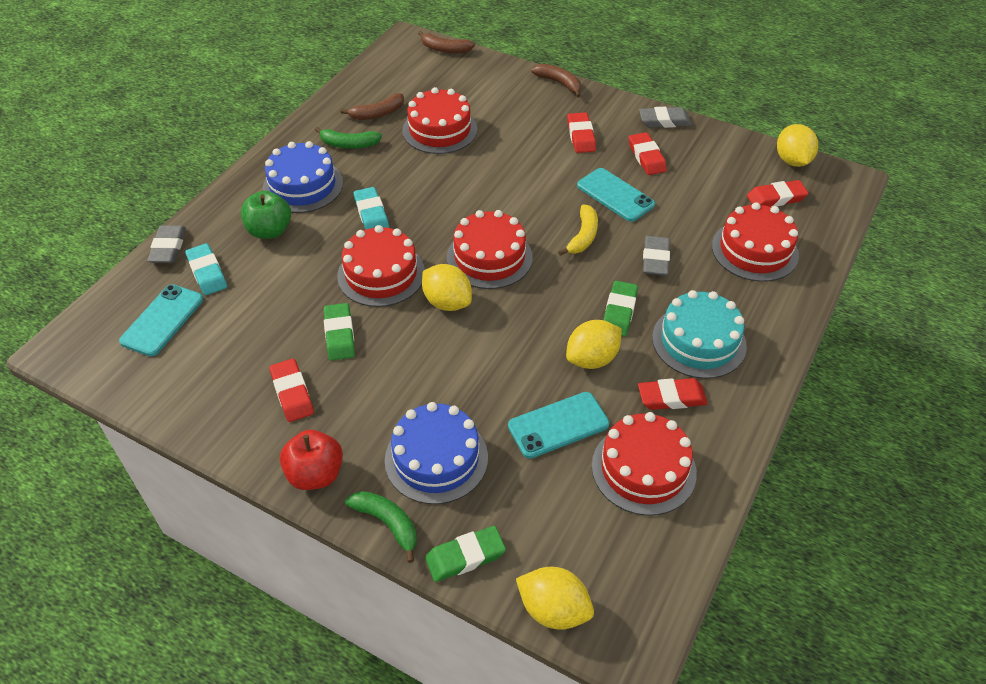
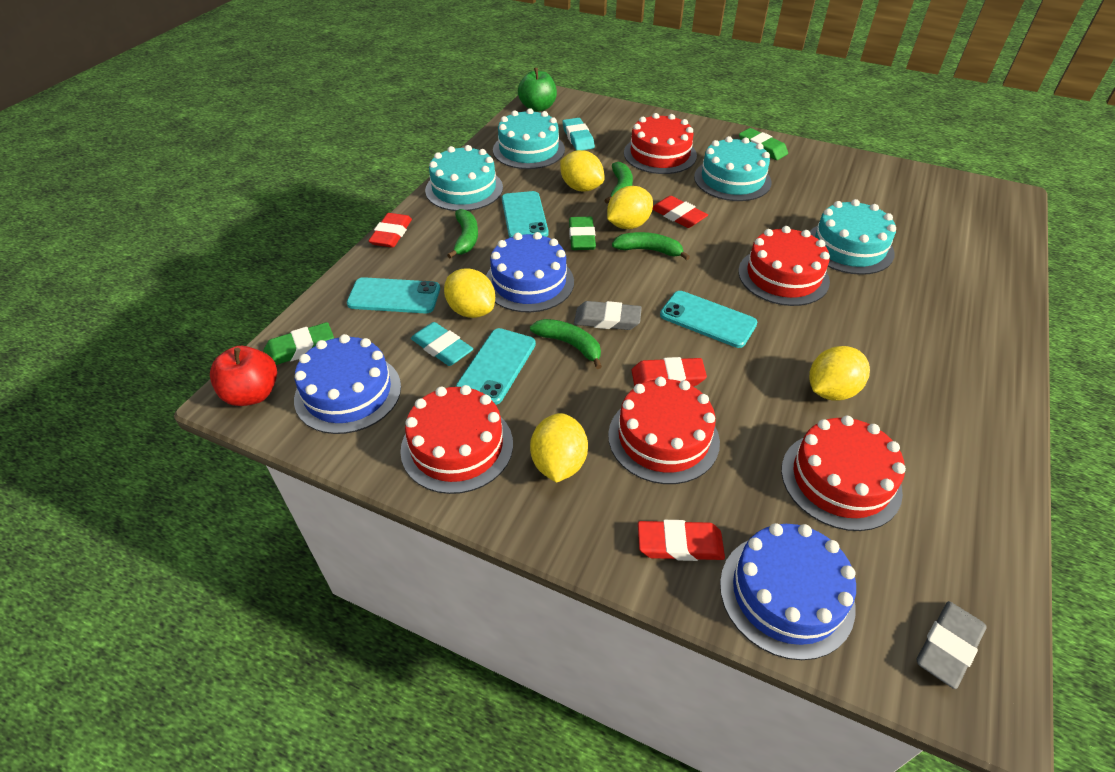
blue cake: [262,141,343,213] [385,402,488,504] = 2 -> [294,334,401,434] [486,232,574,313] [720,523,856,660] = 3
brown banana: [340,93,404,120] [418,31,475,54] [531,64,581,97] = 3 -> none = 0
green banana: [315,127,382,149] [345,491,417,563] = 2 -> [447,209,478,258] [530,319,602,369] [604,162,633,203] [612,232,690,260] = 4
grey eraser: [147,225,186,263] [639,107,691,128] [643,236,670,276] = 3 -> [574,301,642,330] [917,601,987,689] = 2
red eraser: [269,359,314,422] [567,112,596,153] [629,132,667,175] [638,378,708,410] [747,180,808,207] = 5 -> [369,213,412,248] [632,357,707,386] [638,520,725,561] [652,196,708,228] = 4
turquoise cake: [652,290,747,379] = 1 -> [425,145,503,211] [493,108,565,169] [694,136,772,201] [810,199,896,275] = 4
turquoise phone: [119,284,203,356] [508,392,609,459] [577,168,655,222] = 3 -> [347,277,440,314] [456,328,536,405] [502,191,549,238] [660,291,757,348] = 4
yellow banana: [558,205,598,256] = 1 -> none = 0
yellow lemon: [422,264,472,311] [516,567,594,630] [566,320,622,369] [777,124,818,167] = 4 -> [444,268,495,318] [530,413,588,483] [560,150,605,191] [607,186,653,229] [809,346,870,401] = 5

